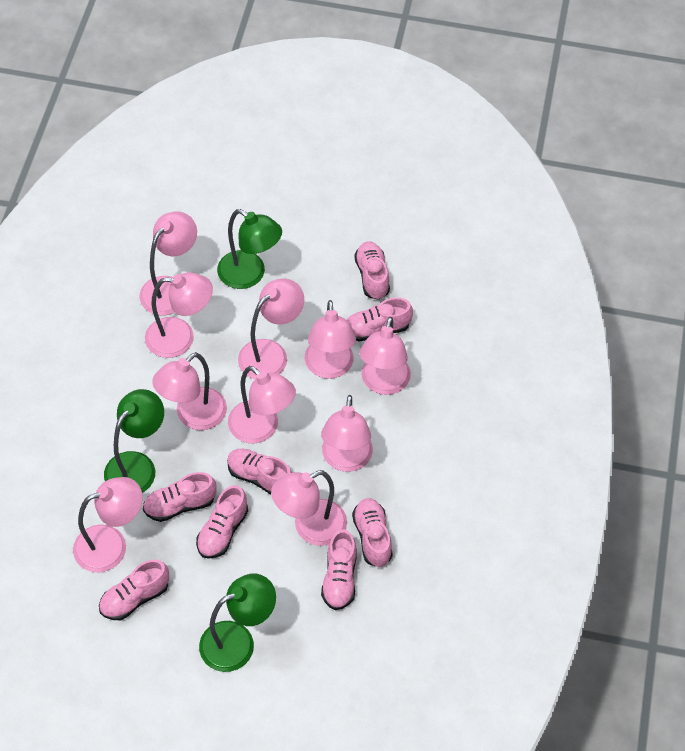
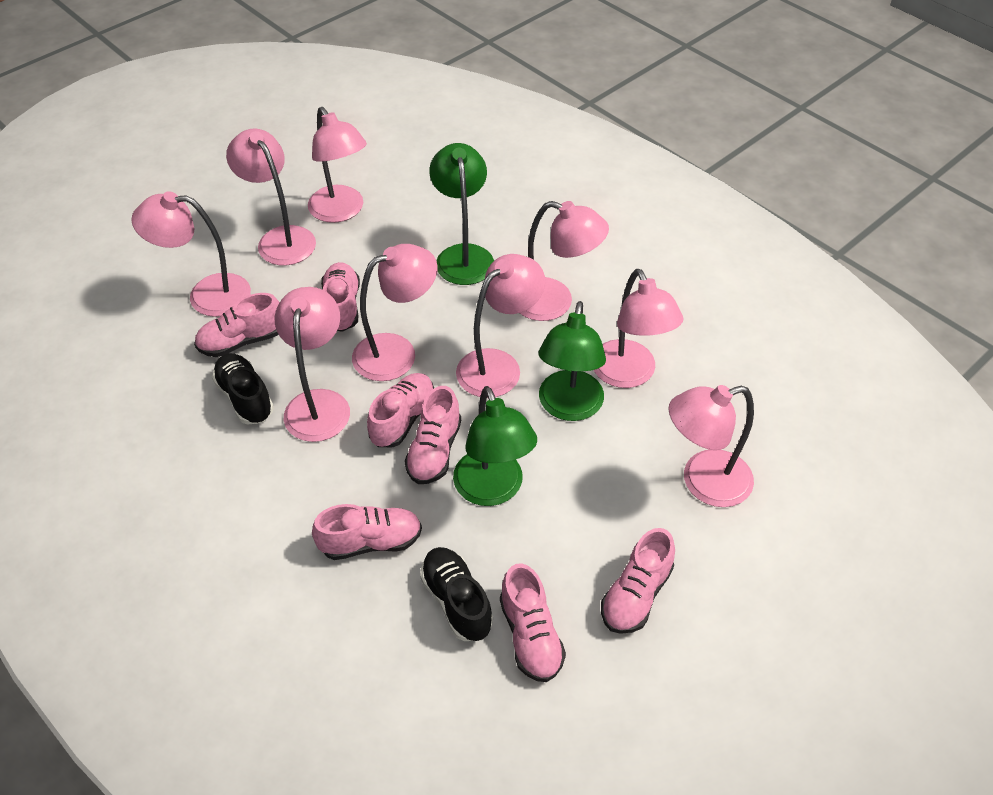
black shoe: none = 0 -> [212,353,274,425] [420,547,493,641] = 2
pink lamp: [73,477,143,572] [139,211,197,315] [145,272,213,358] [152,352,227,430] [228,366,296,443] [238,278,304,379] [271,470,347,546] [305,300,356,379] [321,395,373,472] [359,317,411,395] = 10 -> [132,191,251,317] [226,129,316,266] [275,287,350,442] [308,107,367,223] [352,244,438,381] [456,254,545,398] [520,201,609,321] [594,269,683,388] [669,385,754,507] = 9
pink shoe: [99,560,169,620] [143,472,217,522] [196,485,248,559] [227,449,292,494] [321,529,357,610] [347,298,413,341] [352,498,393,567] [354,241,390,300] = 8 -> [194,293,280,357] [312,504,422,560] [321,262,360,332] [367,373,434,447] [404,386,461,484] [500,563,566,682] [601,528,675,634] = 7

